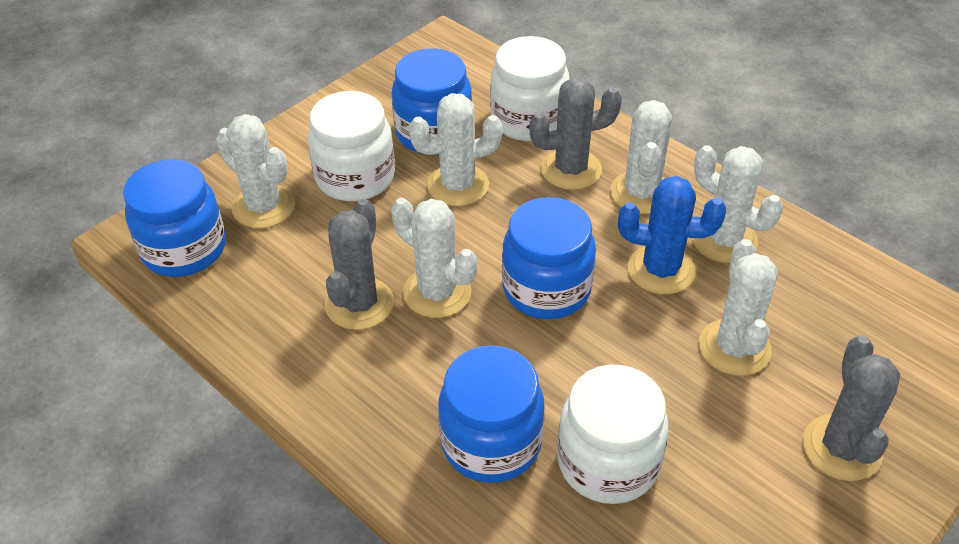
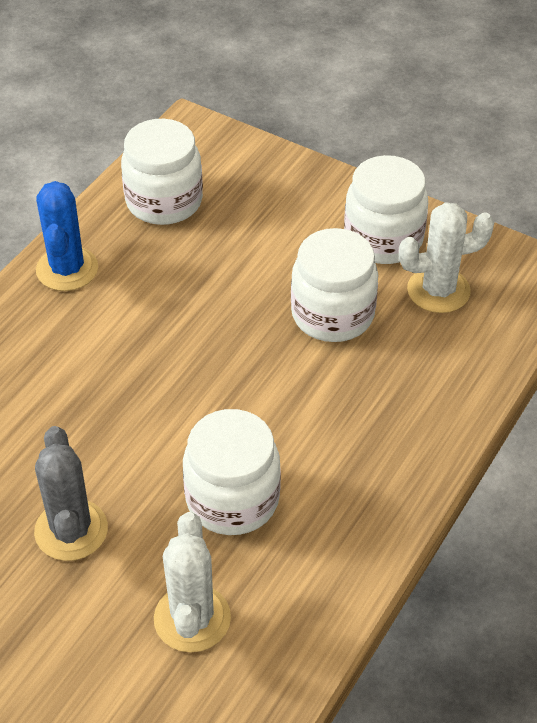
blue jar: [123,159,226,277] [392,48,472,155] [438,345,545,483] [502,197,596,319] = 4 -> none = 0
grey cactus: [325,199,394,330] [529,78,622,190] [803,335,900,481] = 3 -> [34,426,108,561] = 1
white cactus: [216,114,295,228] [391,198,477,318] [409,93,502,206] [610,100,672,214] [692,145,783,263] [699,239,778,376] = 6 -> [154,512,231,652] [399,202,494,313] = 2
white jar: [308,91,395,201] [490,36,569,141] [557,365,669,504] = 3 -> [121,119,203,225] [183,409,281,535] [291,228,378,342] [344,155,428,264] = 4

